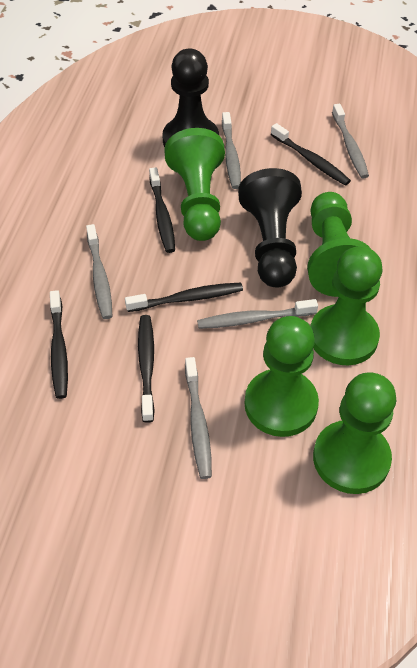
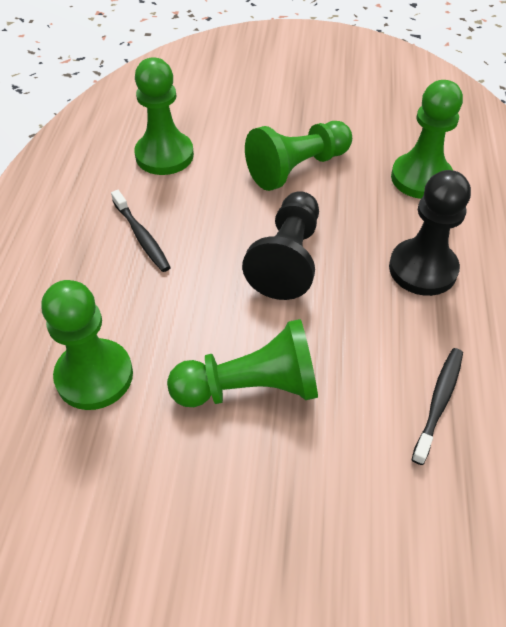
black toothbrush: [50,290,68,399] [125,283,243,312] [138,315,155,423] [149,167,175,253] [271,123,351,186] = 5 -> [111,190,171,272] [411,348,463,465] = 2
grey toothbrush: [86,224,113,319] [185,357,212,479] [197,299,318,329] [222,112,241,189] [332,104,369,179] = 5 -> none = 0

